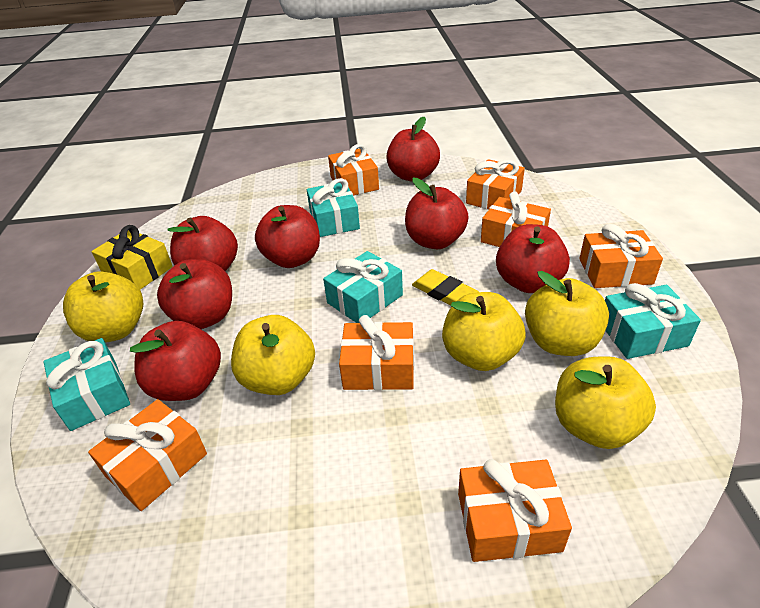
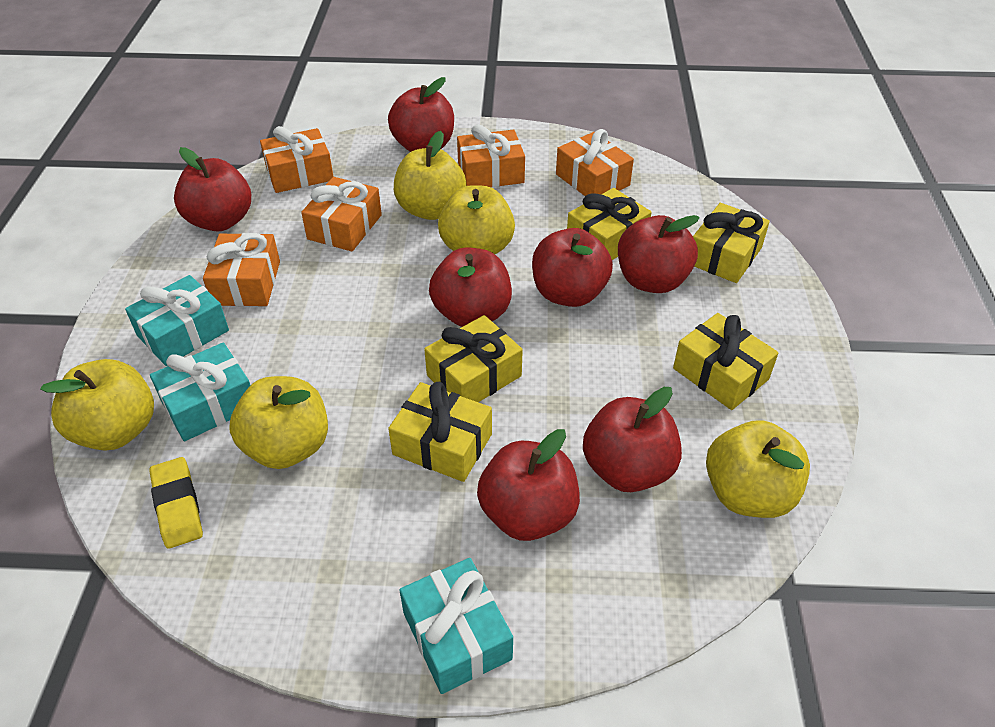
orange gift: [88,399,207,511] [328,144,379,195] [339,315,414,390] [458,459,572,562] [466,159,525,209] [481,192,551,247] [579,224,663,288] = 7 -> [203,233,280,307] [260,126,333,193] [301,177,382,252] [457,124,525,187] [556,129,634,196] = 5
turquoise gift: [43,338,130,431] [307,178,360,237] [323,251,403,323] [605,283,701,359] = 4 -> [125,275,229,366] [150,342,250,441] [400,558,513,694] = 3
yellow gift: [91,225,173,290] = 1 -> [388,382,492,482] [424,315,523,402] [567,188,652,260] [673,313,779,410] [693,203,770,283] = 5

